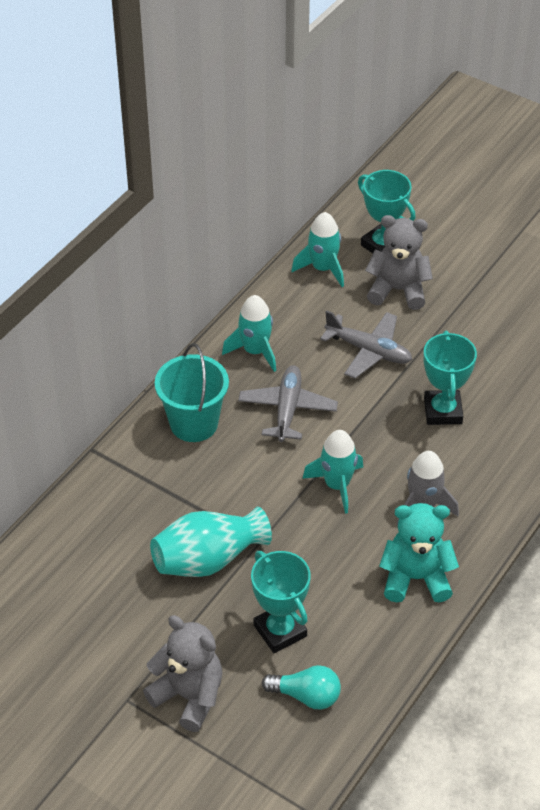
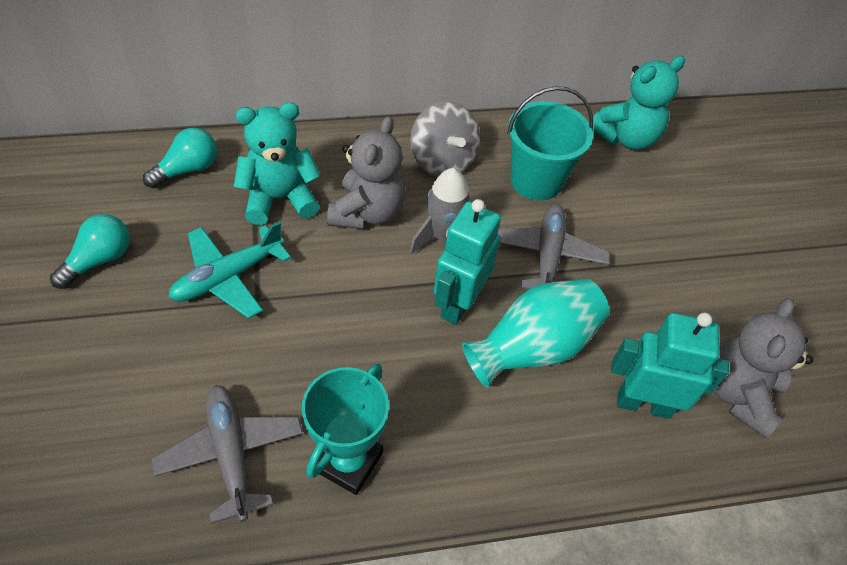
grey spinning top: none = 0 -> [410,101,480,177] = 1
turquoise light bulb: [262,665,341,710] = 1 -> [50,214,130,289] [143,128,217,188] = 2
turquoise plane: none = 0 -> [168,222,291,319] = 1
turquoise robot: none = 0 -> [434,199,501,325] [611,313,729,419] = 2
turquoise rocket: [222,295,276,372] [291,212,344,287] [302,430,363,514] = 3 -> none = 0
turquoise teddy bear: [379,503,459,603] = 1 -> [234,102,321,225] [592,56,685,150] = 2
turquoise trophy: [251,551,311,653] [358,170,416,253] [423,331,477,425] = 3 -> [302,364,389,495] = 1

